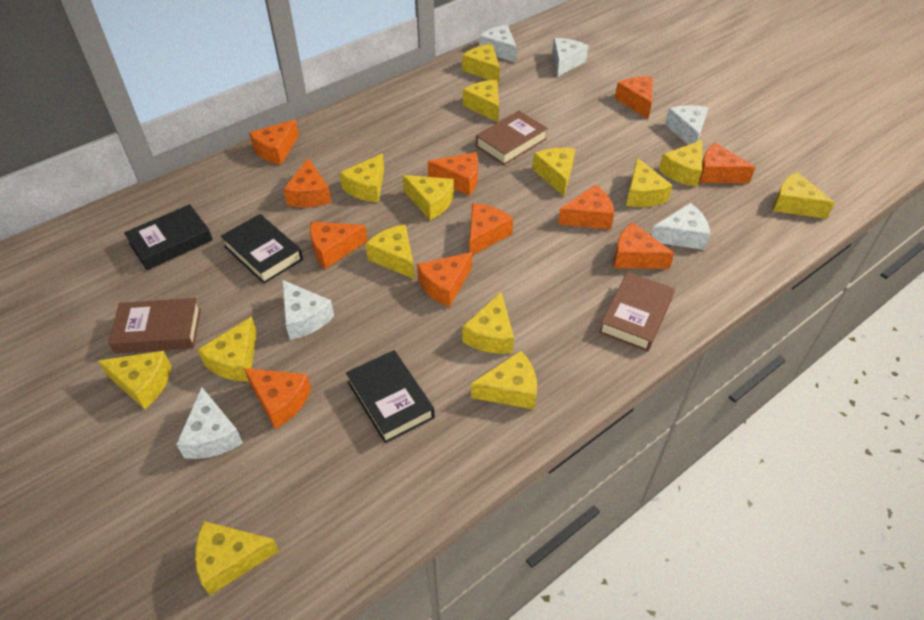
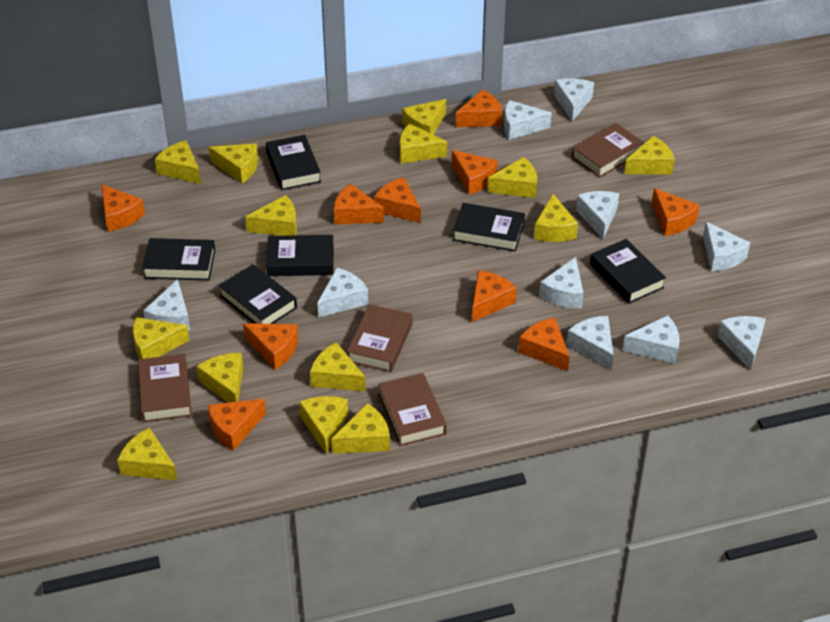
black book: [124,204,213,270] [221,214,303,284] [346,350,435,443] = 3 -> [142,238,215,281] [219,264,297,324] [266,135,321,190] [266,235,334,276] [453,203,525,252] [590,239,666,304] = 6
brown book: [108,298,201,354] [476,111,548,165] [599,272,675,352] = 3 -> [138,354,192,422] [347,304,412,372] [378,373,447,446] [572,123,644,178] = 4
orange cheese: [244,368,311,429] [249,120,299,165] [284,158,331,207] [310,222,367,269] [417,252,472,307] [428,152,478,196] [469,203,513,255] [558,185,614,230] [614,222,674,269] [615,77,653,119] [699,143,756,183] = 11 -> [101,184,145,232] [208,399,266,451] [243,323,298,370] [334,184,384,225] [374,177,421,223] [451,150,498,194] [456,89,502,127] [472,270,517,322] [518,317,569,371] [652,188,700,236] = 10
white cheese: [176,387,243,459] [282,280,334,340] [479,25,517,62] [552,38,588,77] [651,203,710,250] [665,105,708,145] = 6 -> [143,279,190,331] [317,268,368,318] [504,100,552,140] [539,257,584,308] [554,78,594,121] [567,316,614,370] [576,191,619,239] [623,315,680,364] [703,222,750,271] [717,316,766,370] = 10

